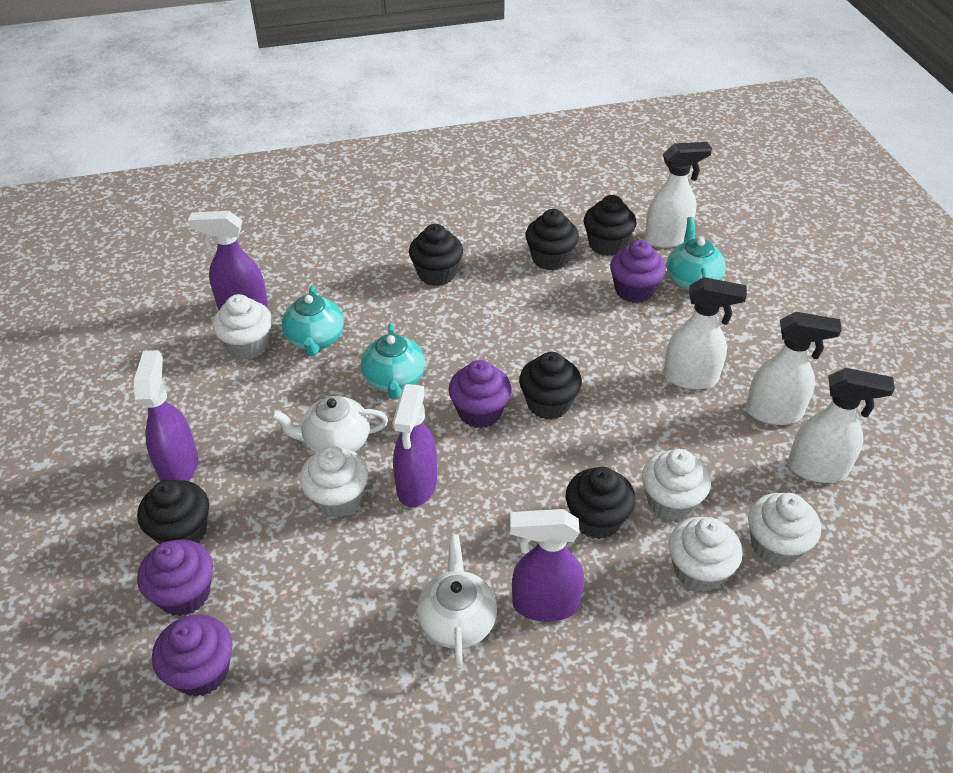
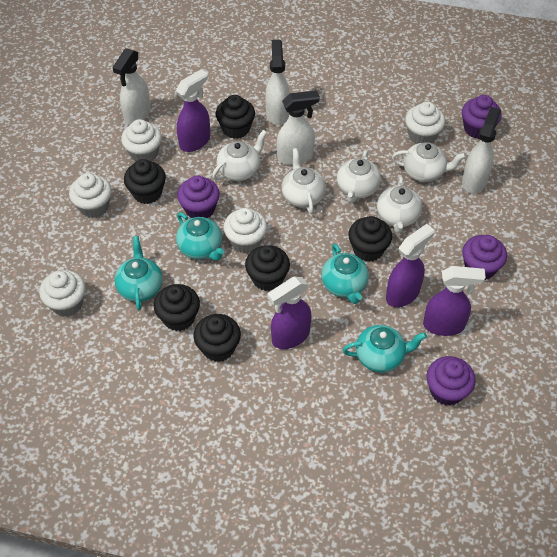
turquoise teapot: [282,285,344,356] [361,323,425,399] [667,217,726,291] = 3 -> [114,236,163,310] [176,212,225,261] [321,243,369,304] [343,325,427,372] = 4
white teapot: [271,396,388,453] [417,535,497,666] = 2 -> [212,130,267,181] [281,148,326,214] [337,150,381,203] [377,177,422,233] [392,142,466,182] = 5

